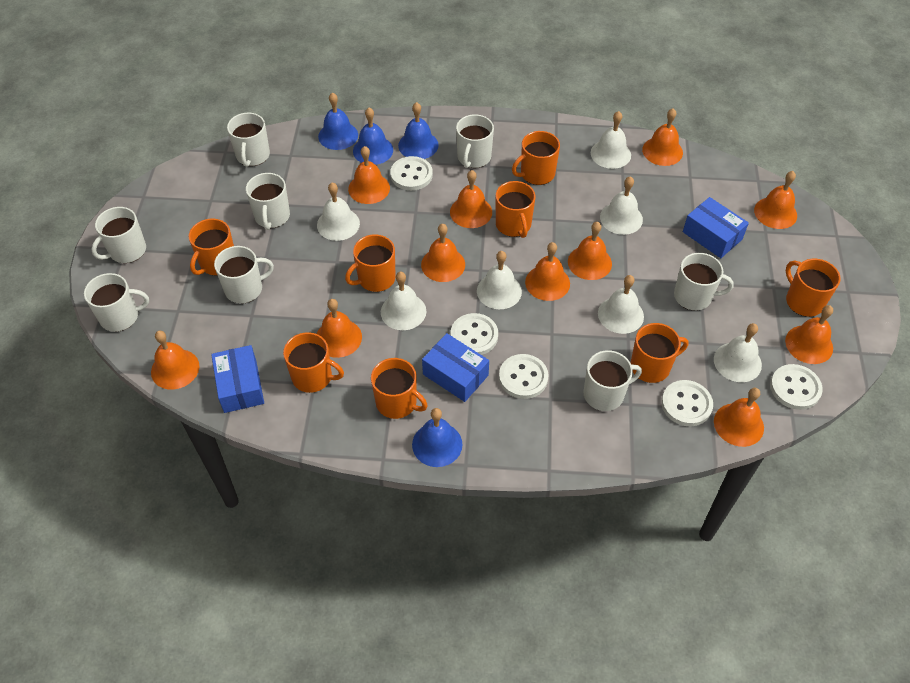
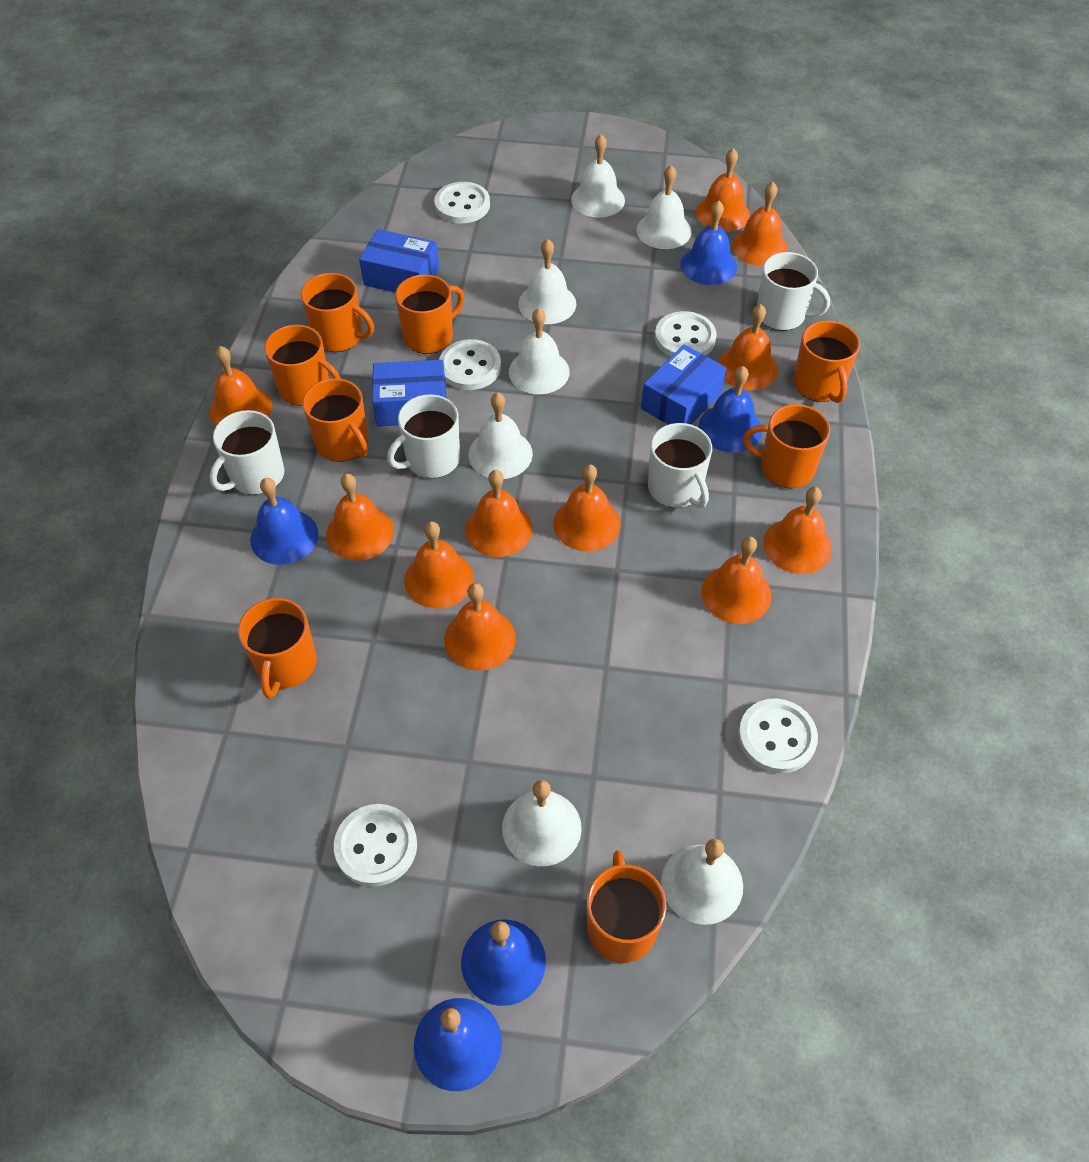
blue bell: [318,92,358,150] [353,108,393,165] [398,102,439,159] [412,408,463,467] = 4 -> [250,478,319,565] [414,998,502,1091] [461,919,546,1006] [681,200,737,285] [699,366,762,453] = 5
white mug: [84,273,149,332] [91,207,146,263] [214,246,274,304] [227,113,270,167] [246,173,290,230] [456,114,494,168] [583,350,642,411] [674,253,734,311] = 8 -> [210,410,284,495] [387,394,460,478] [648,423,712,508] [757,252,830,331] = 4

